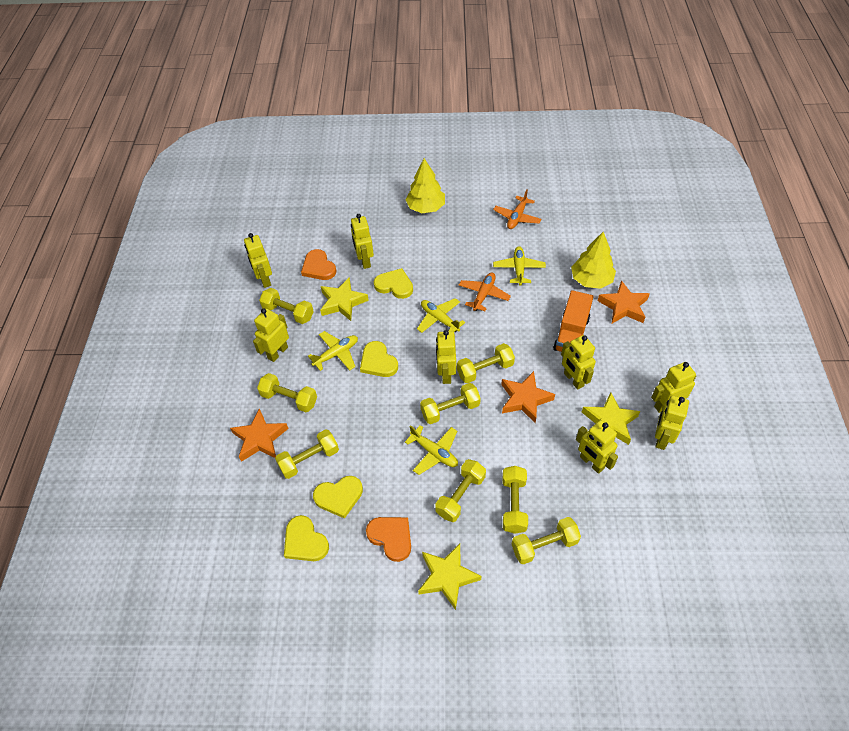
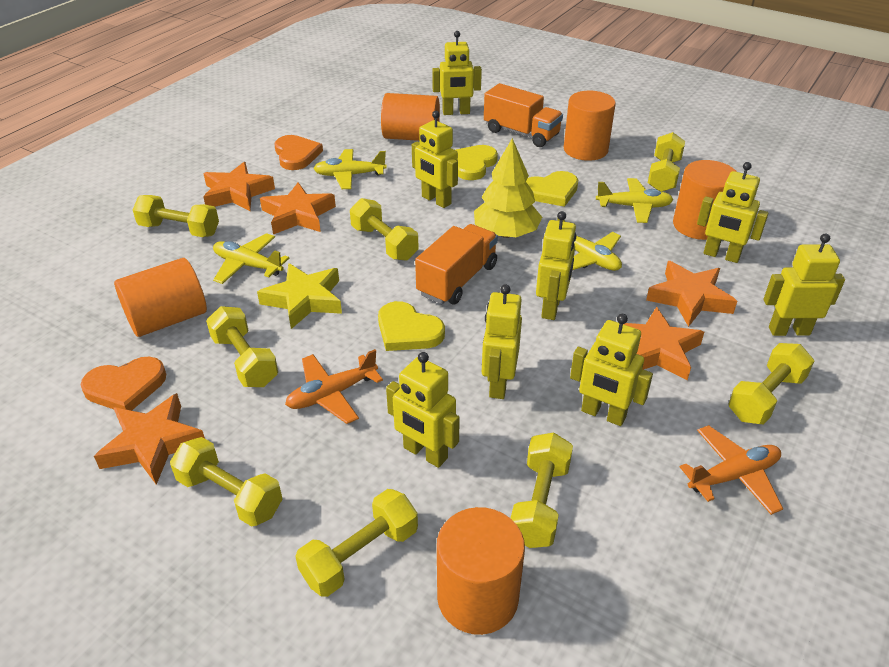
orange cylinder: none = 0 -> [114,258,207,337] [381,93,440,141] [437,507,525,635] [564,91,616,161] [673,160,737,240] = 5
orange star: [230,408,289,462] [501,371,555,423] [598,280,650,323] = 3 -> [94,393,205,485] [203,162,275,211] [260,182,336,234] [624,307,704,380] [646,261,737,327] = 5
orange truck: [553,290,594,352] = 1 -> [415,224,498,304] [484,83,563,147] = 2
yellow heart: [284,515,329,561] [313,476,363,519] [360,341,398,377] [374,268,413,299] = 4 -> [378,301,445,351] [456,145,498,180] [526,171,578,207] = 3
yellow star: [320,278,369,321] [418,544,482,610] [582,393,640,445] = 3 -> [257,263,342,329] = 1
yellow tree: [405,158,445,213] [571,232,616,289] = 2 -> [474,138,542,238] = 1

